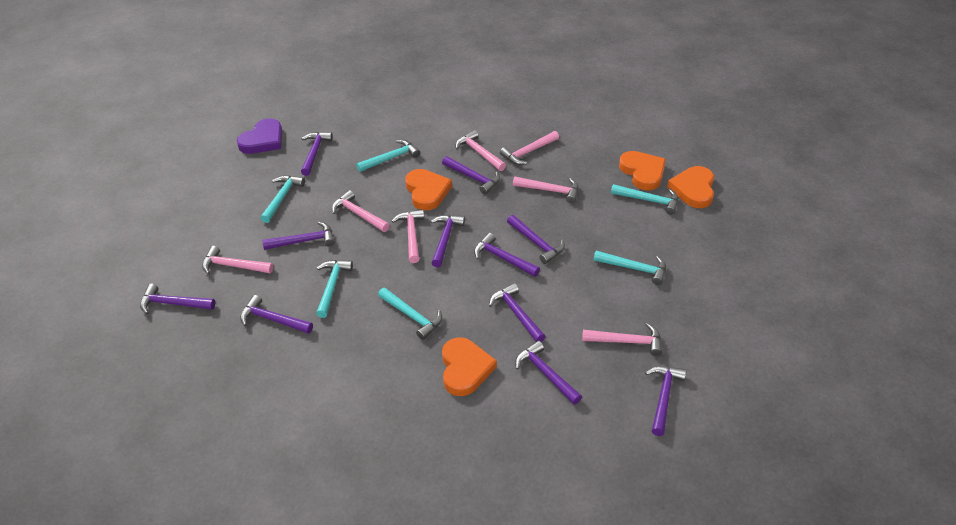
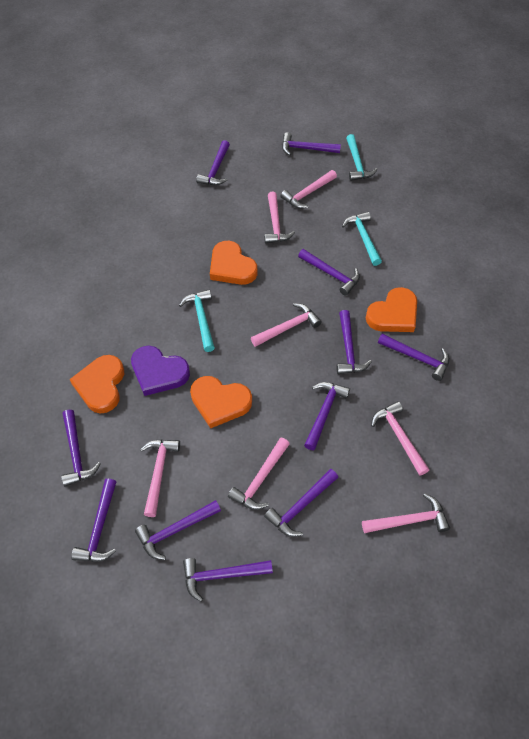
turquoise hammer: [260,175,305,223] [316,260,353,318] [356,140,420,172] [378,288,442,340] [593,251,666,285] [611,184,678,215] = 6 -> [179,289,215,352] [342,212,382,266] [346,134,377,181] = 3

